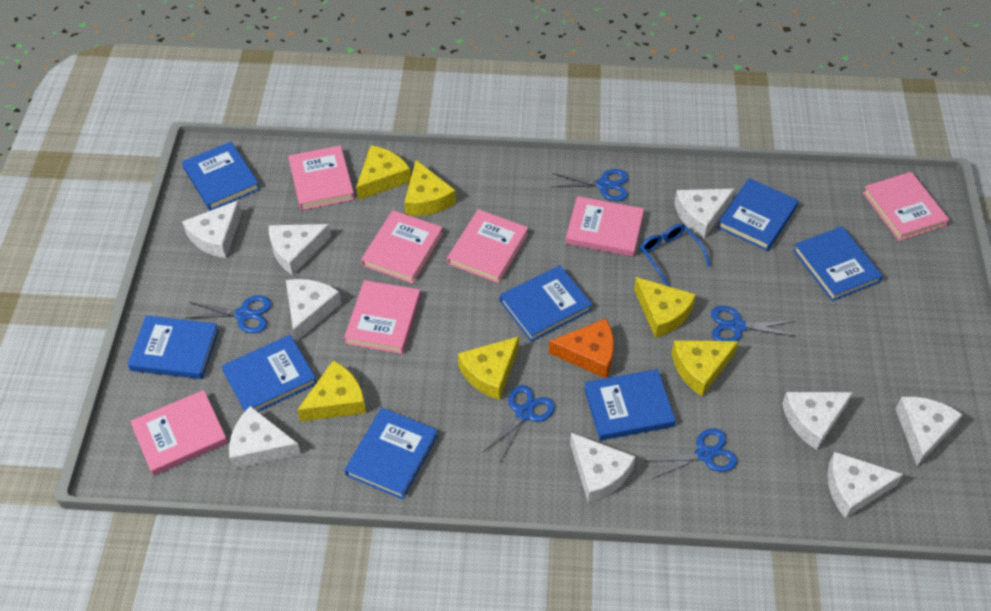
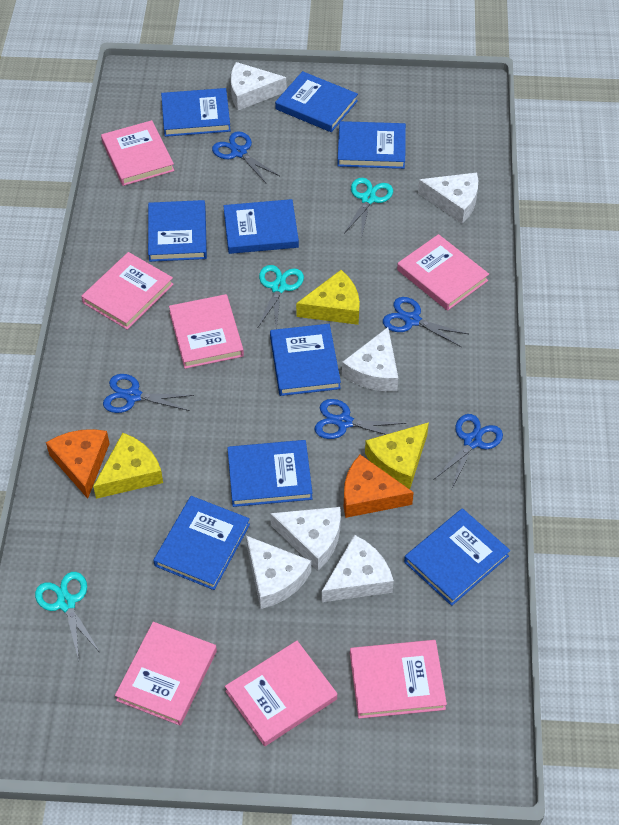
blue book: [127,316,219,379] [182,142,260,211] [222,335,317,412] [345,408,438,499] [500,265,592,342] [584,369,676,440] [717,178,799,251] [793,226,883,301] = 8 -> [148,200,207,262] [154,496,250,590] [161,88,231,137] [223,199,299,254] [227,440,313,507] [270,324,341,396] [275,71,358,132] [337,121,406,169] [404,508,510,606] = 9
blue glasses: [640,224,711,287] = 1 -> none = 0
orange cheese: [549,319,614,378] = 1 -> [46,429,110,499] [344,455,414,518] = 2
turquoise scissors: none = 0 -> [35,572,99,660] [257,265,304,329] [344,178,393,239] = 3
white cheese: [182,200,242,258] [229,406,301,469] [269,224,331,275] [286,279,341,342] [570,433,636,503] [674,189,735,238] [782,392,853,450] [827,452,903,518] [895,397,963,466] = 9 -> [231,62,287,110] [246,536,311,609] [270,507,341,570] [322,535,394,602] [342,327,398,391] [418,173,478,224] = 6
yellow cheese: [297,360,366,422] [356,145,411,200] [404,160,456,216] [458,336,519,400] [634,277,696,338] [672,340,739,396] = 6 -> [93,433,163,499] [296,270,360,325] [365,422,429,489] = 3

